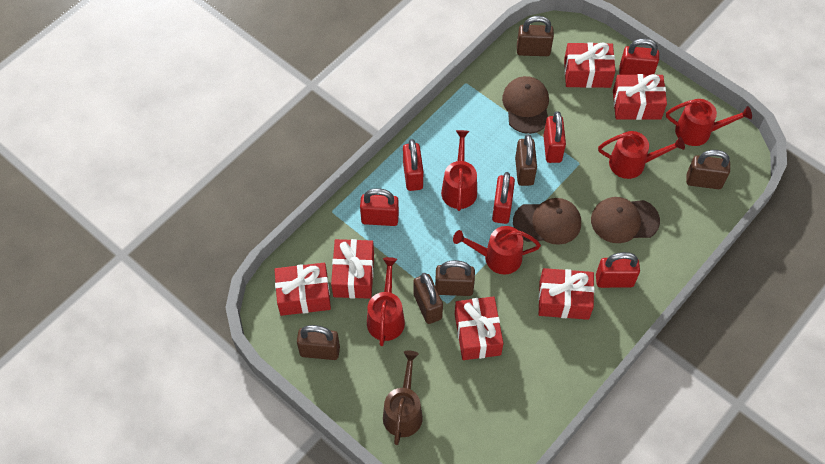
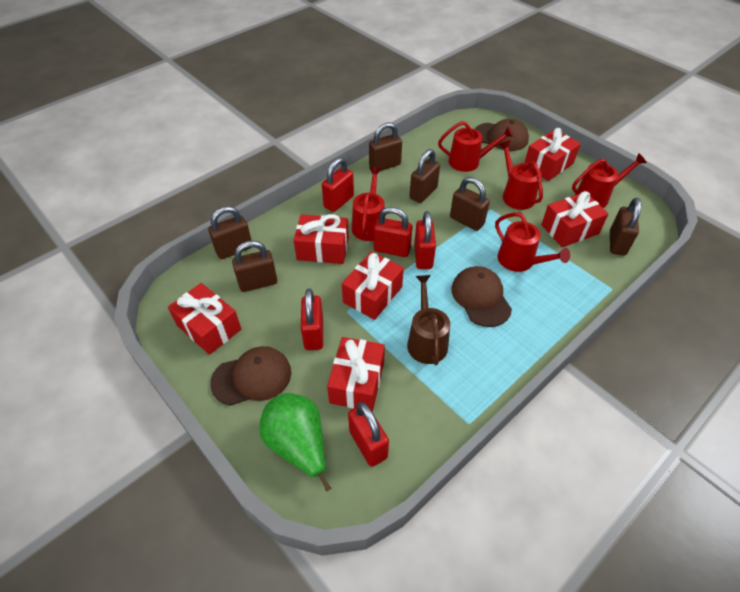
green pear: none = 0 -> [259,393,332,492] = 1
red padlock: [360,188,399,226] [403,139,423,191] [492,172,515,224] [543,111,566,163] [596,252,640,288] [619,38,659,75] = 6 -> [301,289,323,350] [322,157,354,212] [348,402,389,467] [374,207,413,257] [414,211,436,269] = 5

